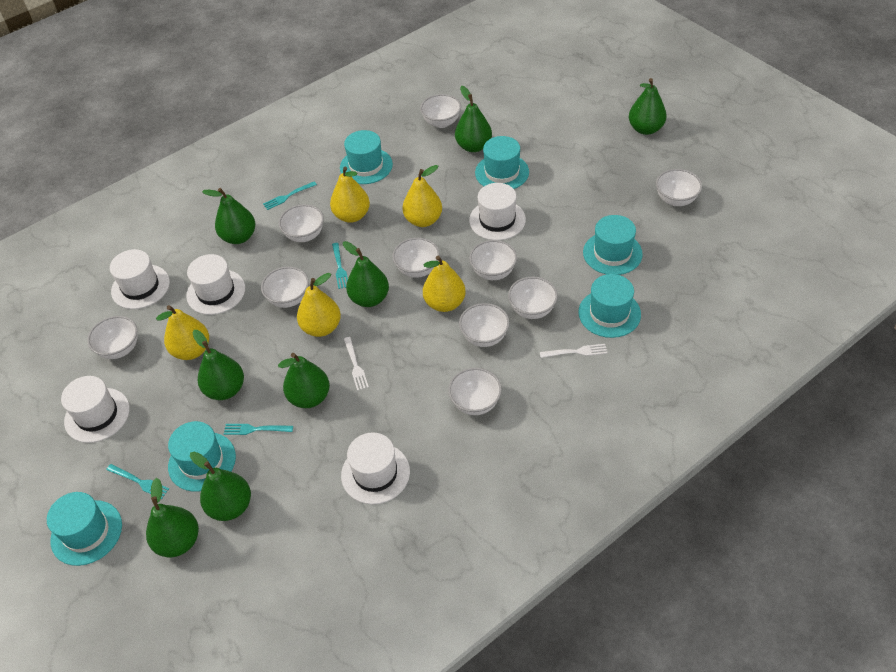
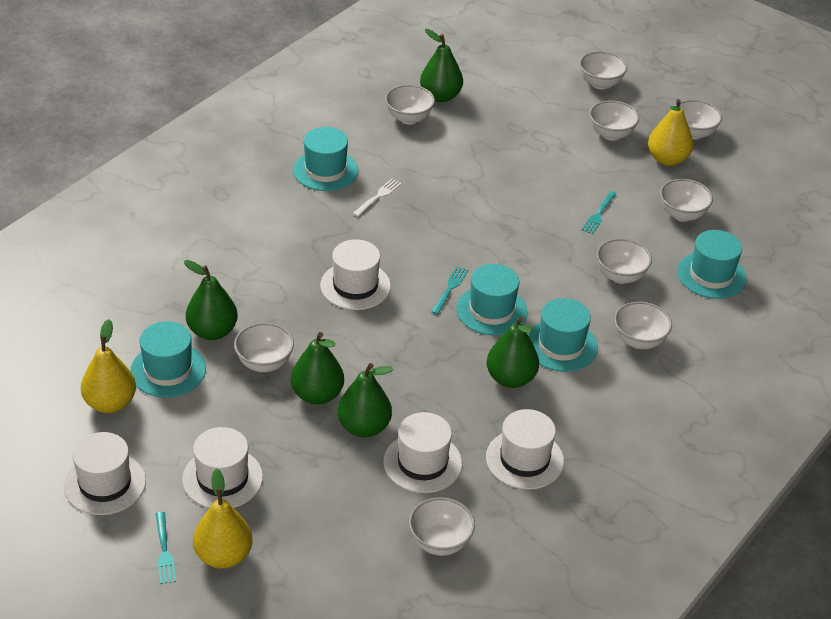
green pear: [146,478,199,557] [190,452,251,521] [193,330,244,400] [202,188,255,244] [278,353,330,408] [343,241,389,307] [455,86,492,152] [629,78,667,135] = 8 -> [184,260,238,340] [291,332,344,405] [337,363,393,437] [420,29,463,102] [487,317,539,388] = 5
turquoise fork: [106,464,169,499] [224,424,293,435] [263,181,317,210] [332,243,348,289] = 4 -> [156,512,176,584] [431,266,468,315] [581,191,616,234] = 3
turquoise hat: [47,492,122,566] [168,421,236,492] [340,130,393,184] [475,136,529,189] [578,274,641,338] [583,215,643,275] = 6 -> [130,321,206,397] [293,127,358,191] [456,264,528,335] [527,298,598,372] [677,230,746,299] = 5
white bowl: [87,316,137,359] [261,267,309,308] [279,204,324,242] [392,238,440,278] [420,94,461,128] [448,368,502,415] [459,303,510,347] [469,240,517,280] [508,277,558,319] [656,169,702,206] = 10 -> [234,323,294,372] [385,85,435,124] [409,497,475,556] [579,51,627,89] [589,100,639,141] [597,238,652,284] [614,301,672,349] [660,179,713,222] [675,100,722,139] = 9
white fork: [344,337,369,391] [540,344,607,358] = 2 -> [352,179,402,217] = 1
yellow pear: [156,305,209,360] [297,273,341,337] [330,167,370,223] [402,165,442,227] [423,255,466,312] = 5 -> [81,319,136,413] [193,469,253,569] [648,99,693,166] = 3

